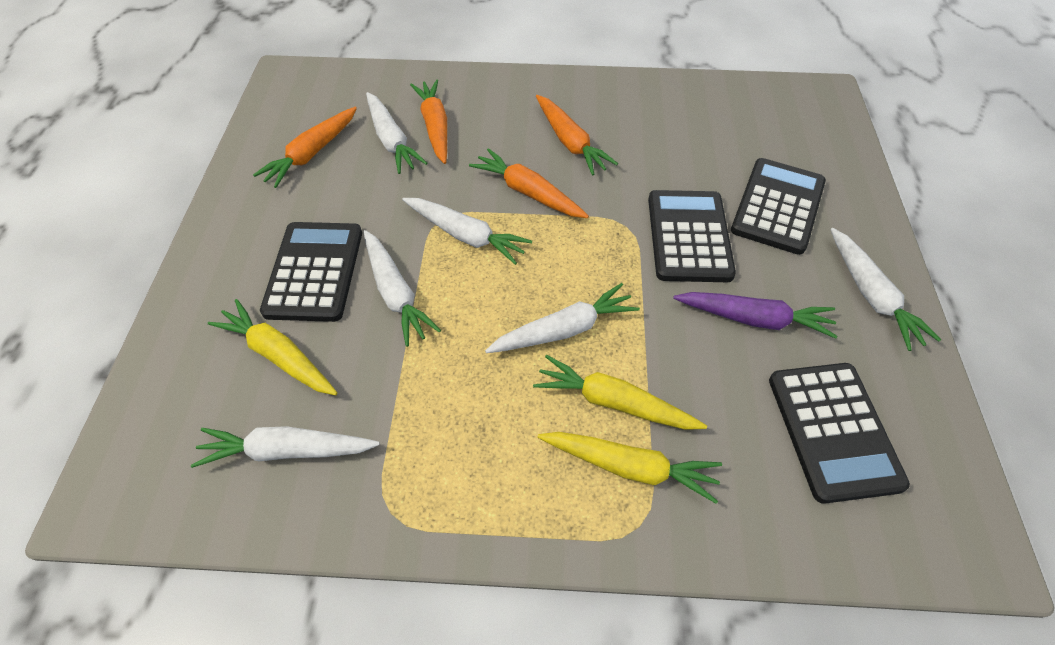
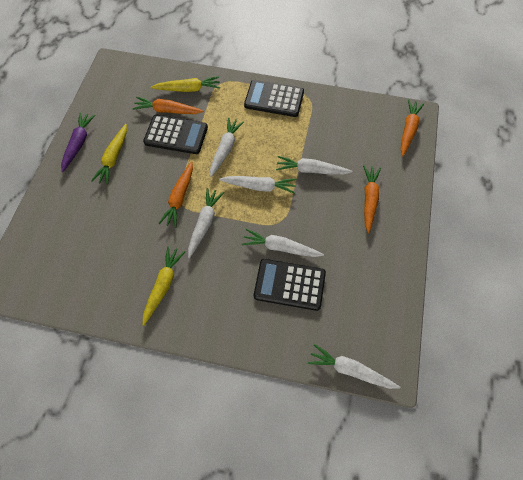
black calculator: [260,222,362,322] [648,190,736,282] [731,158,826,255] [769,363,910,504] = 4 -> [143,115,208,154] [244,80,304,117] [254,259,326,311] = 3

